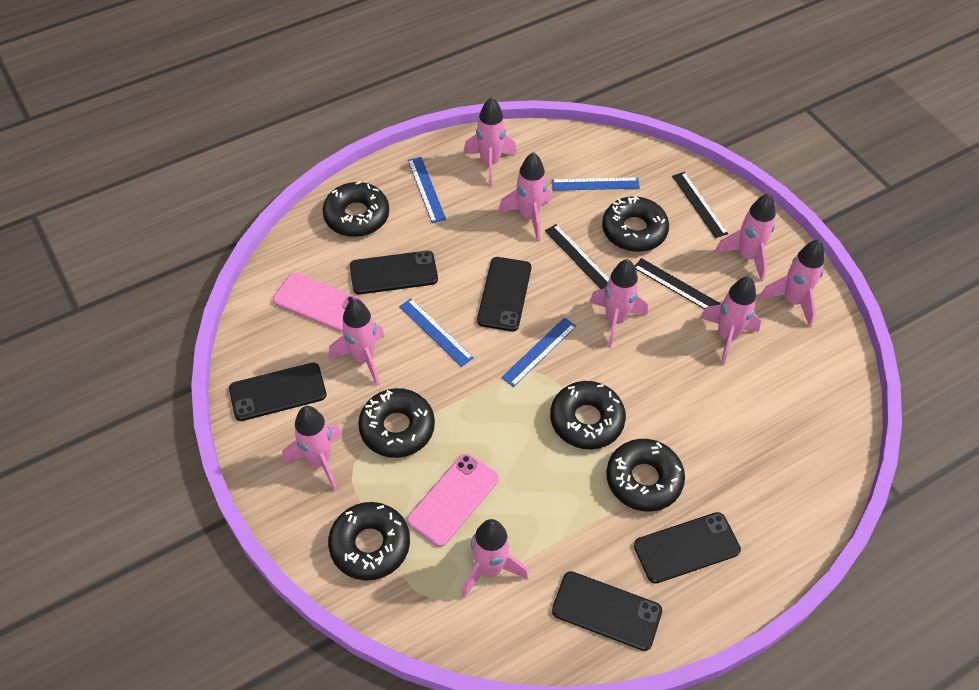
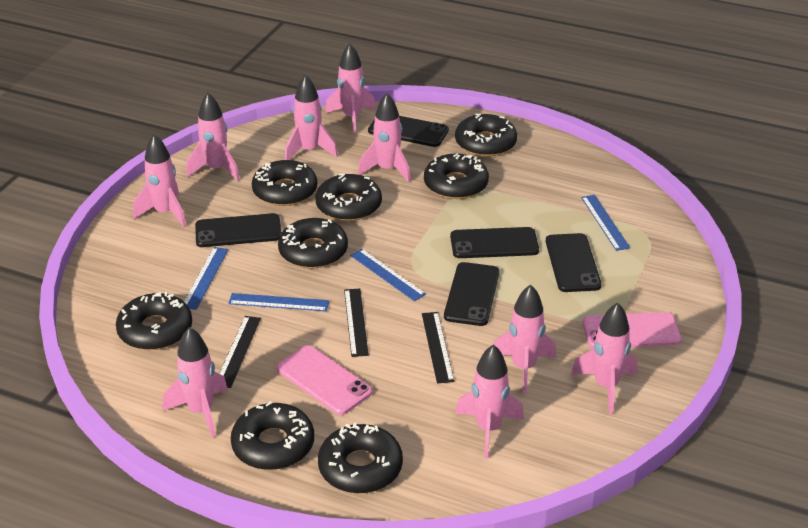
black donut: [323,181,389,237] [328,502,410,580] [358,388,435,458] [550,381,626,449] [602,196,669,252] [606,439,685,512] = 6 -> [116,292,192,350] [231,401,314,470] [252,160,317,206] [278,218,348,269] [315,173,382,221] [318,423,403,494] [424,154,489,199] [455,114,517,157] = 8

